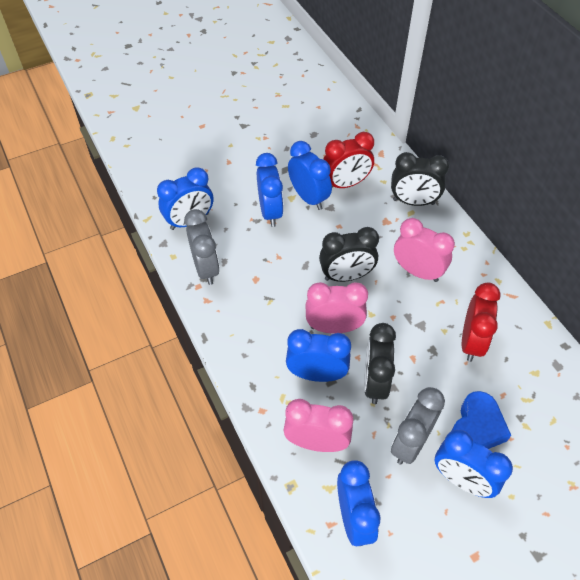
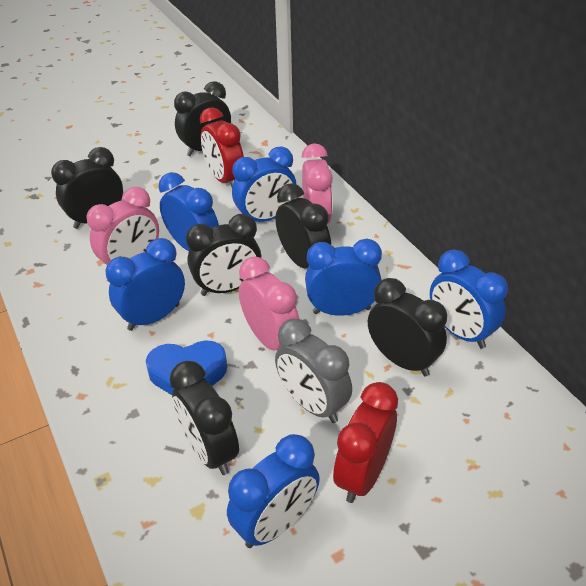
black clock: [319,227,379,282] [364,323,396,404] [391,152,449,206] = 3 -> [51,147,123,229] [170,361,239,475] [174,81,231,156] [186,214,261,296] [275,183,331,268] [368,278,447,376] = 6
grey clock: [184,209,220,285] [391,387,445,465] = 2 -> [275,319,352,423] = 1

